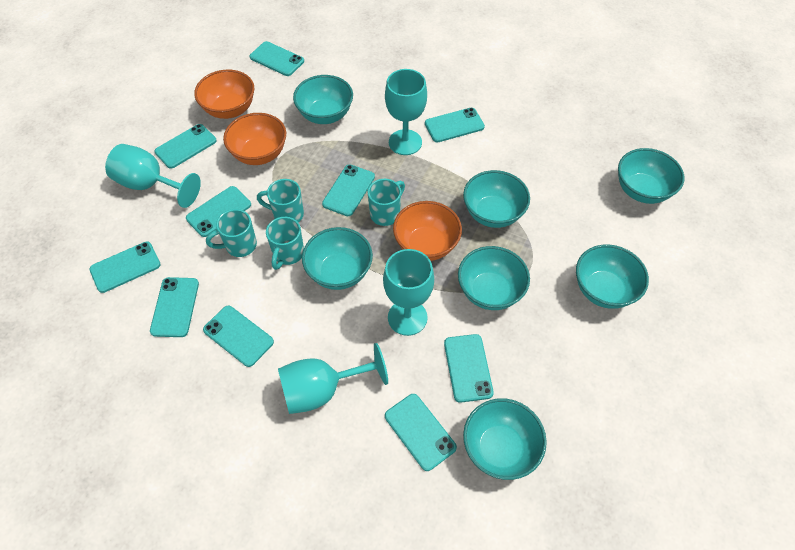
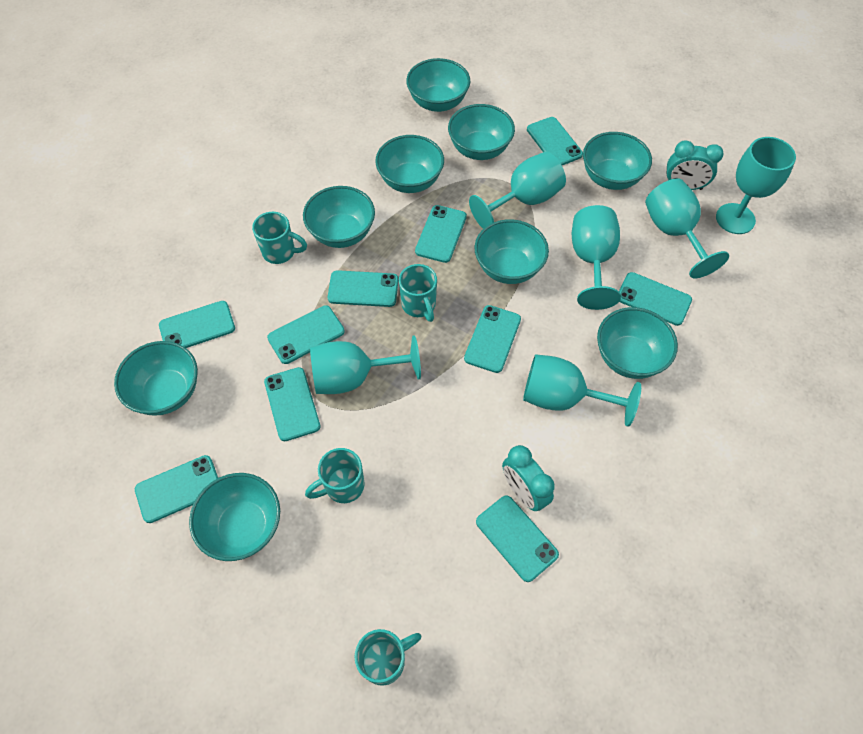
orange bowl: [194,69,254,119] [223,113,286,165] [393,201,462,261] = 3 -> none = 0
turquoise bowl: [293,75,353,124] [302,227,373,290] [458,246,530,310] [463,170,530,228] [463,398,547,480] [576,245,649,309] [618,148,684,204] = 7 -> [114,341,198,416] [189,473,280,561] [303,186,375,248] [376,135,444,193] [406,58,470,112] [448,104,515,160] [474,219,549,284] [583,132,652,190] [597,307,678,379] = 9
turquoise clock: none = 0 -> [502,445,555,511] [667,140,723,190] = 2
turquoise goblet: [105,144,201,208] [278,343,388,414] [383,249,434,336] [385,69,427,155] = 4 -> [310,335,421,394] [469,152,566,229] [523,354,641,427] [572,205,621,310] [645,178,729,278] [716,137,796,234] = 6

